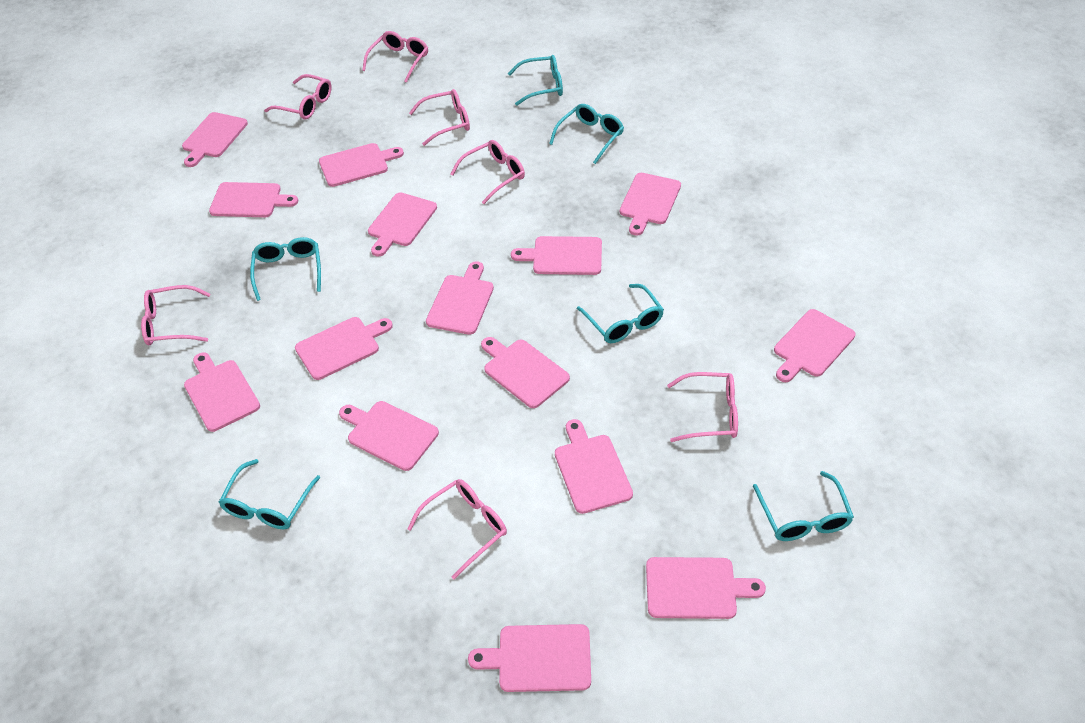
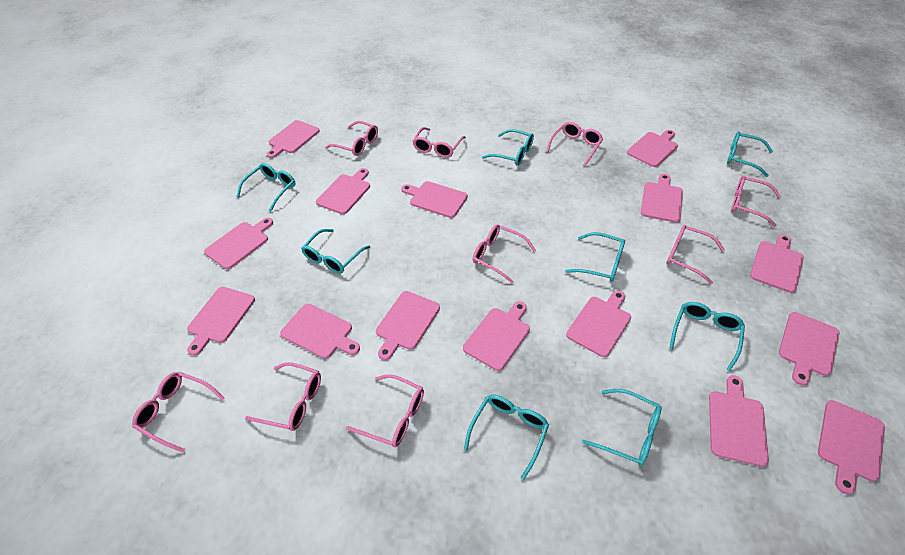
pink glasses: [141,285,210,346] [264,74,332,119] [362,31,428,83] [407,479,507,580] [409,89,470,146] [451,140,525,204] [667,372,738,442] = 7 -> [132,372,225,453] [245,362,321,431] [325,121,378,156] [346,374,424,447] [413,127,466,158] [473,224,536,284] [546,122,603,166] [667,225,725,284] [731,175,781,227] = 9
turquoise glasses: [219,459,320,529] [250,237,321,301] [508,55,563,106] [549,104,624,164] [577,284,664,343] [753,471,854,541] = 6 -> [236,163,296,212] [301,229,370,274] [464,394,549,480] [482,129,534,166] [565,232,625,282] [582,389,662,466] [669,302,745,371] [727,131,773,177] = 8

